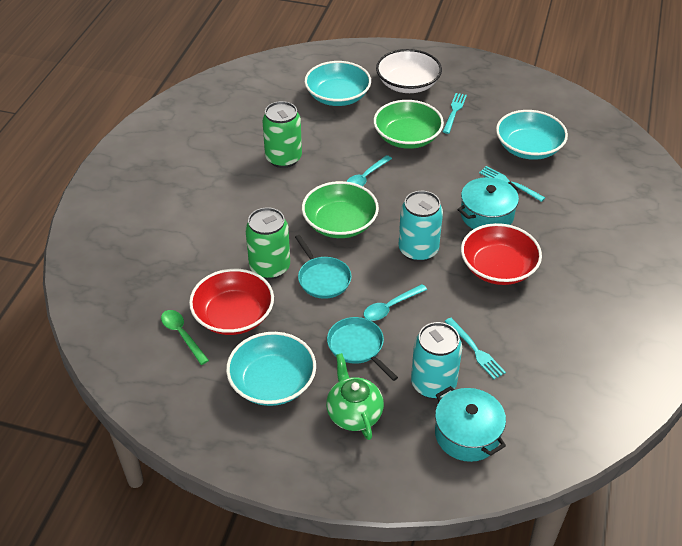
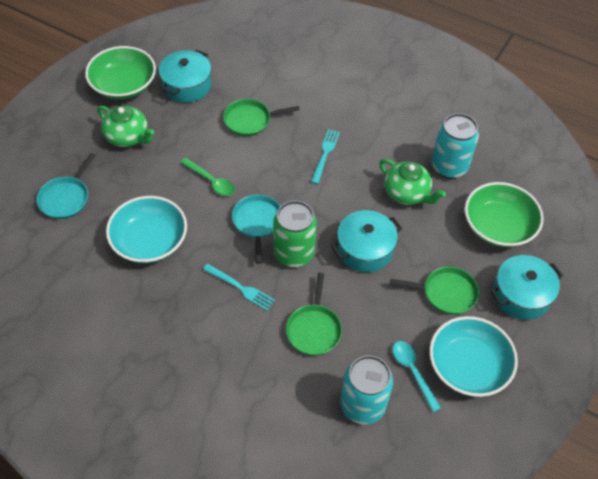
green can: [245,207,290,279] [262,101,302,168] = 2 -> [273,201,317,268] = 1
green pan: none = 0 -> [223,99,300,136] [286,273,342,356] [390,267,479,315] = 3
green teapot: [326,353,384,440] = 1 -> [97,106,154,147] [379,159,446,205] = 2
red bowl: [189,269,274,335] [461,223,542,285] = 2 -> none = 0
turquoise bowl: [226,332,316,406] [304,61,371,106] [496,110,568,160] = 3 -> [106,196,187,263] [429,316,518,397] = 2
turquoise fork: [443,93,467,134] [445,318,506,379] [479,166,545,202] = 3 -> [203,264,275,310] [311,129,340,184] = 2
turquoise pot: [435,386,506,462] [457,177,521,229] = 2 -> [159,50,211,103] [331,210,402,272] [491,255,563,320] = 3
turquoise spoon: [346,155,392,186] [364,284,427,321] = 2 -> [393,341,441,412] = 1
white bowl: [376,49,442,93] = 1 -> none = 0

